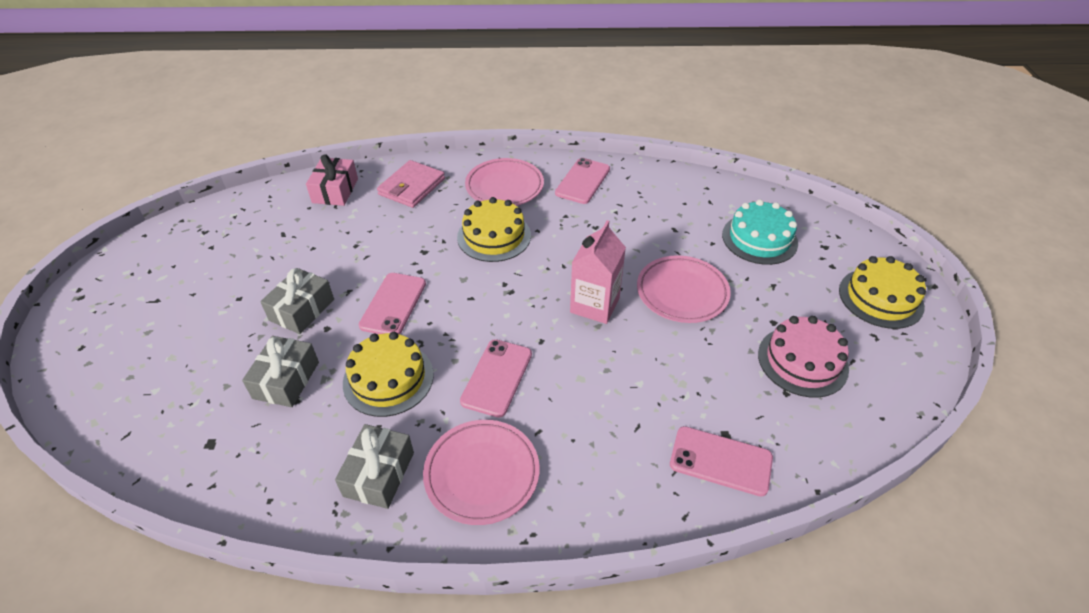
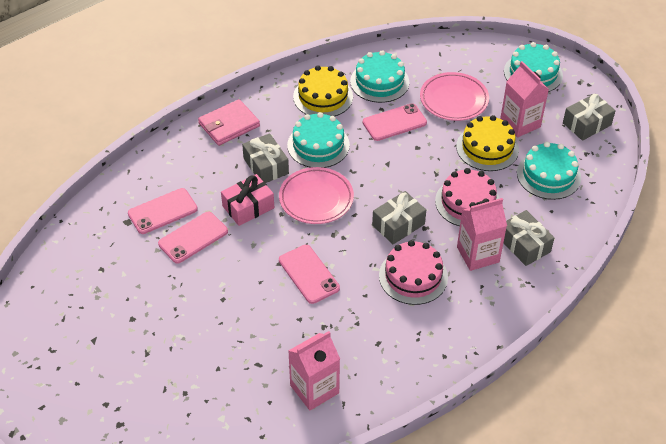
grey gift: [242,336,319,407] [260,268,334,334] [335,424,414,509] = 3 -> [242,133,289,183] [372,191,426,244] [504,210,554,266] [563,93,616,141] = 4
pink cake: [758,316,849,398] = 1 -> [379,240,448,305] [435,168,500,226] = 2
pink carton: [570,220,626,324] = 1 -> [288,331,340,410] [457,198,507,271] [500,61,549,137] = 3
pink plate: [423,420,540,525] [465,158,544,206] [637,255,731,323] = 3 -> [279,167,354,224] [420,72,489,121] = 2
turquoise cake: [722,199,798,265] = 1 -> [287,112,350,168] [350,50,409,103] [504,42,563,92] [517,142,581,200] = 4
yellow cake: [343,332,434,417] [457,197,531,262] [839,256,926,329] = 3 -> [293,65,353,116] [456,115,519,171] = 2

